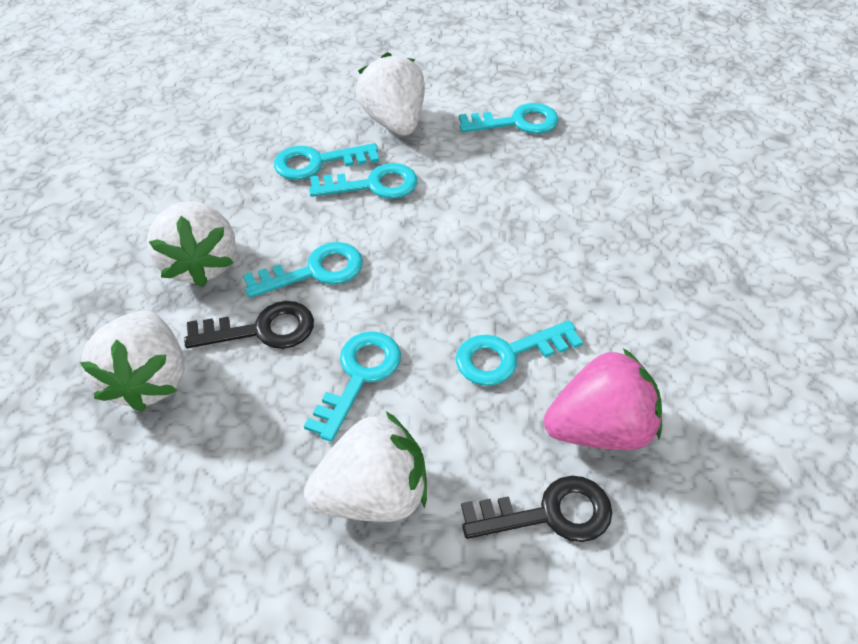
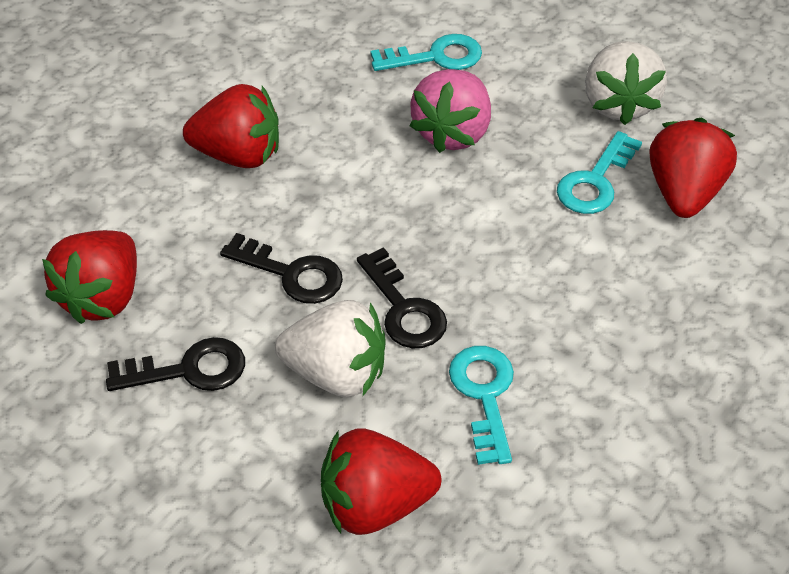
black key: [184,301,314,349] [461,476,613,542] = 2 -> [106,337,245,391] [220,233,343,304] [357,247,447,348] = 3
red strawberry: none = 0 -> [42,230,137,324] [183,84,279,168] [321,428,441,535] [649,118,737,218] = 4
turquoise key: [243,242,363,298] [274,143,379,180] [304,331,401,442] [309,163,418,199] [456,320,583,386] [459,103,559,134] = 6 -> [371,34,482,71] [449,346,514,465] [557,131,642,214] = 3
white strawberry: [80,311,184,412] [147,201,236,287] [304,411,427,522] [356,52,425,136] = 4 -> [275,300,386,397] [585,41,667,125] = 2

